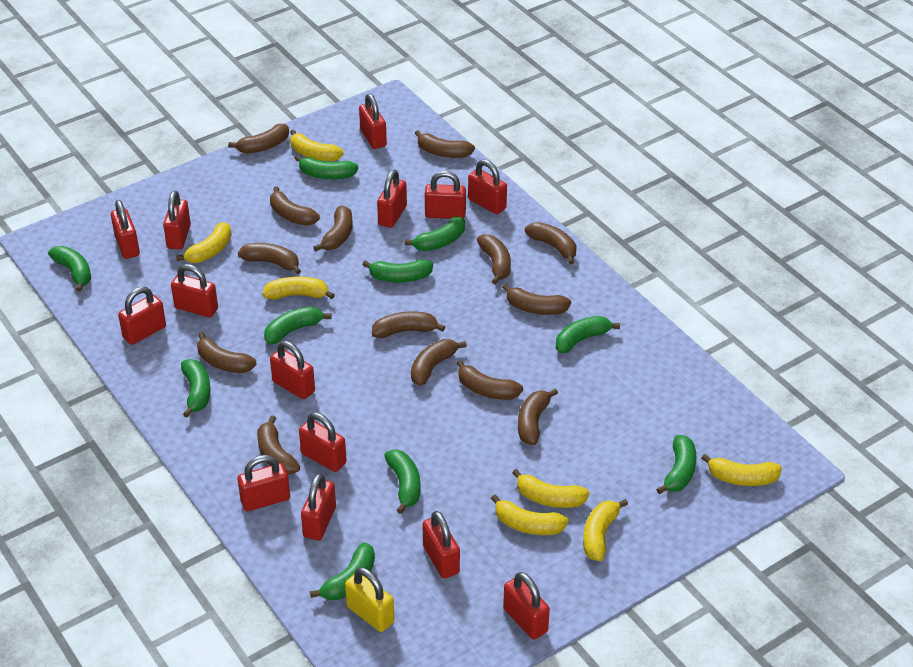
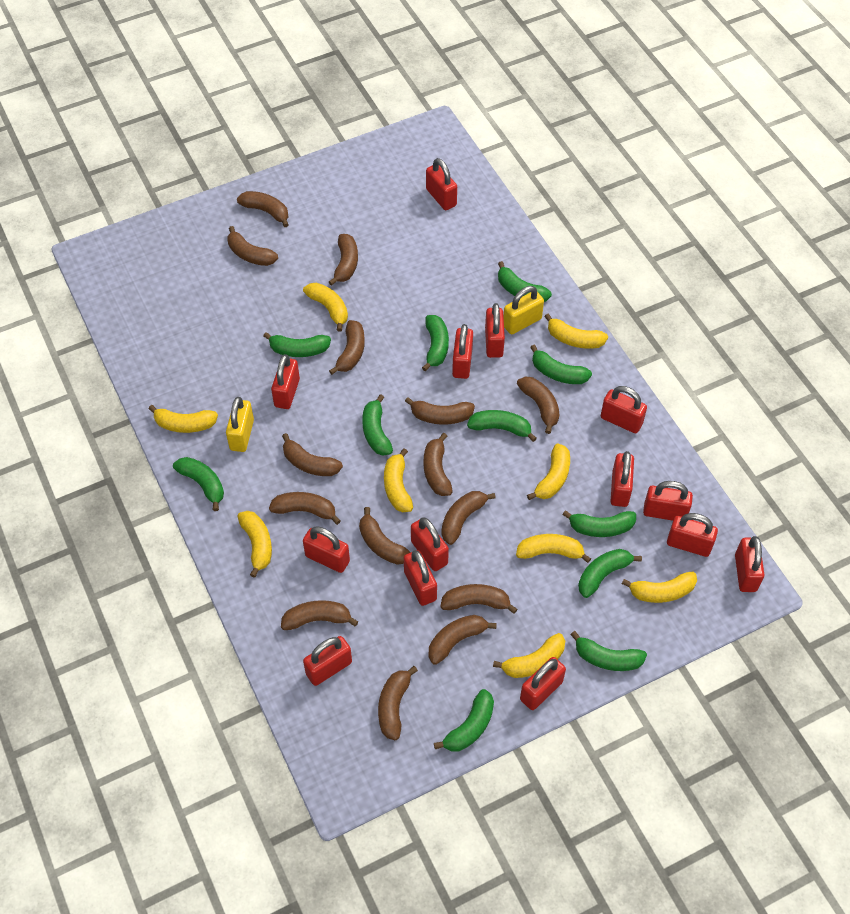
brown banana: [197,332,257,373] [228,124,289,154] [238,243,301,274] [257,415,300,475] [270,186,320,225] [313,205,353,251] [372,311,445,338] [411,339,467,386] [415,130,475,158] [457,360,523,400] [477,234,511,284] [502,284,571,315] [518,389,558,445] [525,222,577,264] = 14 -> [227,226,278,266] [237,191,289,227] [269,492,341,525] [281,600,358,630] [282,433,343,476] [329,234,358,286] [329,320,365,375] [359,507,411,565] [378,666,418,740] [405,397,475,425] [424,433,453,496] [429,615,497,665] [440,584,517,614] [441,491,496,545] [517,377,560,434] = 15
green banana: [48,246,91,292] [181,359,211,417] [264,306,332,344] [295,155,359,179] [310,542,375,600] [362,259,433,282] [384,449,421,514] [405,217,465,251] [556,316,620,353] [656,435,696,494] = 10 -> [173,457,224,511] [263,332,331,357] [362,394,393,456] [422,315,449,371] [434,689,494,751] [467,410,537,442] [498,261,552,302] [530,345,592,384] [562,510,636,537] [570,631,647,671] [578,549,642,598] = 11
yellow banana: [176,222,232,263] [263,276,335,300] [290,130,344,161] [491,495,569,535] [512,469,590,508] [583,499,628,561] [701,454,782,486] = 7 -> [149,405,218,433] [238,511,272,578] [303,283,348,332] [384,448,413,512] [493,633,565,678] [516,534,591,563] [527,443,570,500] [544,314,608,349] [622,572,697,603] = 9
yellow padlock: [345,567,394,632] = 1 -> [226,397,254,452] [503,286,544,334] = 2

